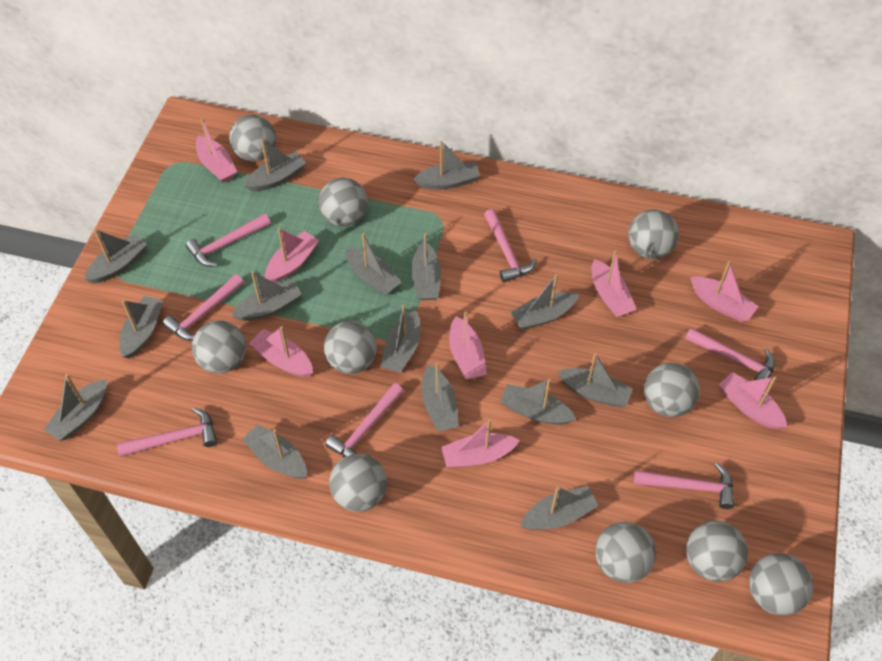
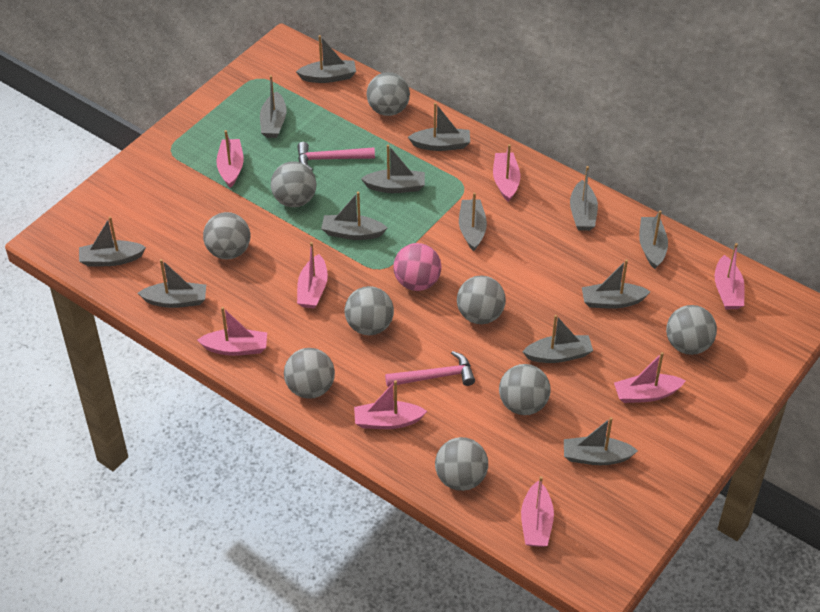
grey ball: [192,320,246,374] [229,115,276,162] [319,178,368,226] [324,321,377,374] [329,454,387,512] [595,522,656,583] [628,209,679,259] [644,363,700,417] [686,521,748,582] [749,553,813,616] = 10 -> [203,212,250,259] [271,161,316,207] [284,348,335,399] [345,286,394,336] [367,72,410,116] [435,437,488,491] [457,275,506,324] [499,364,551,415] [666,305,717,355] = 9
grey boat: [43,374,107,441] [84,229,147,284] [120,296,163,359] [231,272,302,321] [242,424,307,479] [244,139,306,192] [345,233,401,296] [380,305,420,373] [411,233,441,300] [413,141,480,190] [422,363,459,432] [500,378,576,425] [510,274,579,330] [520,486,599,530] [558,353,633,407] = 15 -> [79,217,146,267] [138,259,206,308] [260,75,287,138] [296,35,356,83] [321,192,387,240] [361,145,425,193] [408,103,470,151] [459,193,487,251] [522,315,593,363] [564,417,638,465] [570,166,598,231] [582,259,651,309] [639,211,668,269] = 13
pink ball: none = 0 -> [393,243,441,291] = 1
pink hammer: [117,408,217,457] [163,274,244,341] [186,214,271,267] [325,383,404,457] [484,209,537,283] [634,463,734,509] [685,328,775,380] = 7 -> [297,142,375,171] [385,351,475,387] = 2

